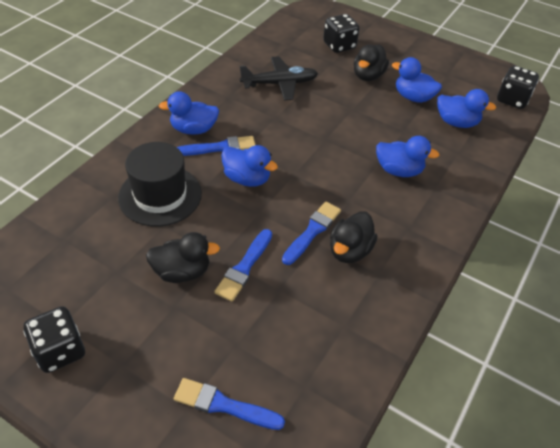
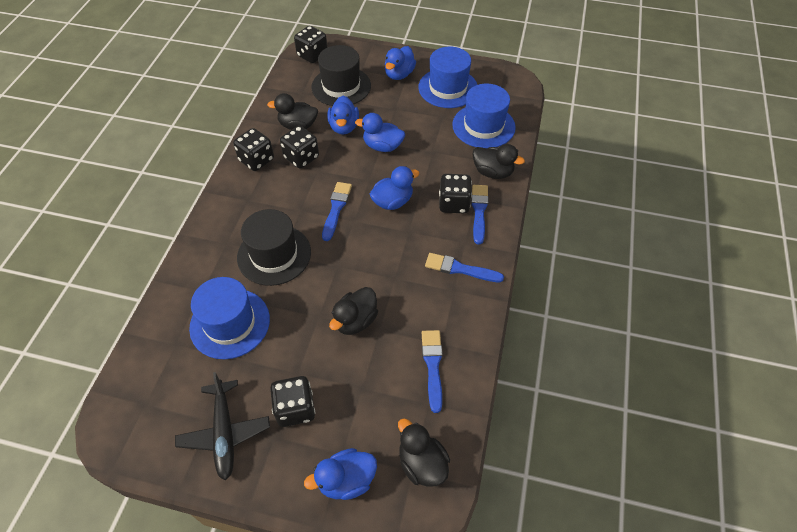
black dice: [23,306,85,373] [323,14,360,53] [497,66,539,109] = 3 -> [233,128,274,171] [270,376,315,427] [280,126,319,169] [294,26,328,63] [439,174,472,213] = 5
black duck: [146,232,220,283] [330,211,378,263] [354,45,389,81] = 3 -> [267,93,318,130] [329,287,378,335] [398,418,450,487] [472,144,525,179] = 4
black hat: [118,142,202,227] = 1 -> [237,209,311,286] [311,45,371,106] = 2
blue hat: none = 0 -> [189,277,270,359] [418,47,477,108] [452,84,516,148] = 3

